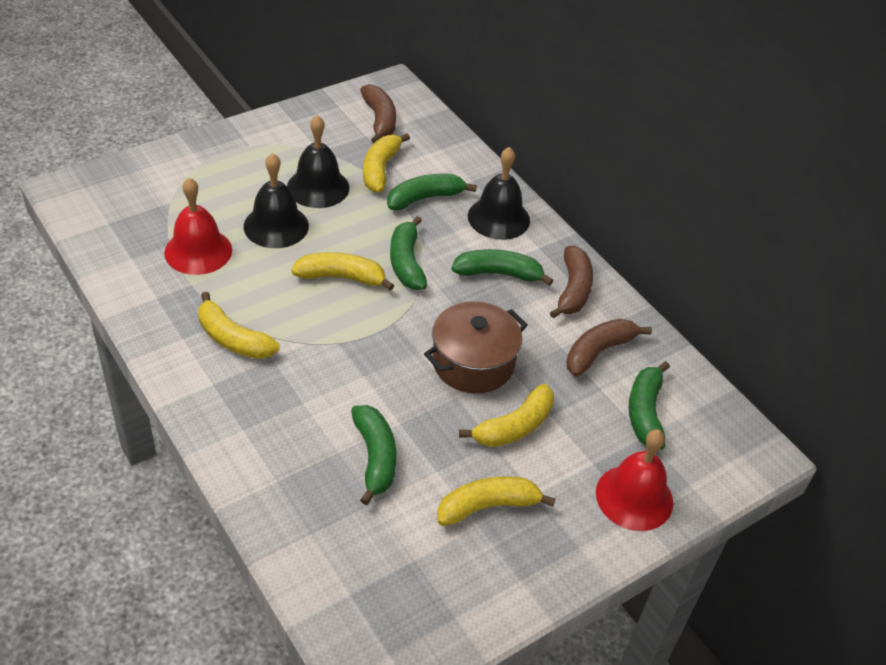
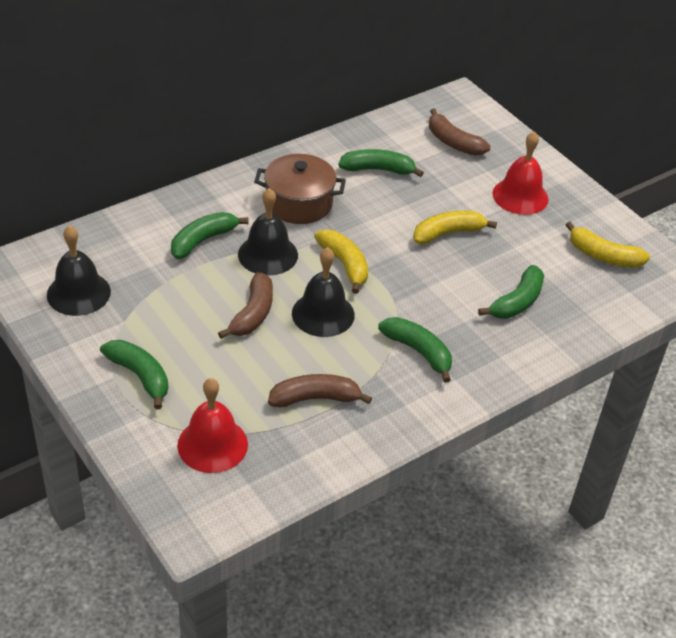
yellow banana: [198,292,279,359] [291,252,394,291] [363,133,410,192] [437,476,556,526] [459,384,554,447] = 5 -> [314,229,368,294] [413,211,497,244] [566,222,650,268] = 3

